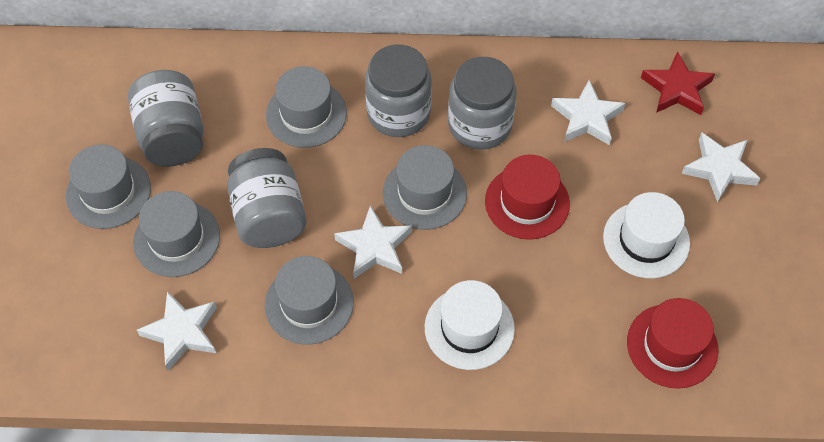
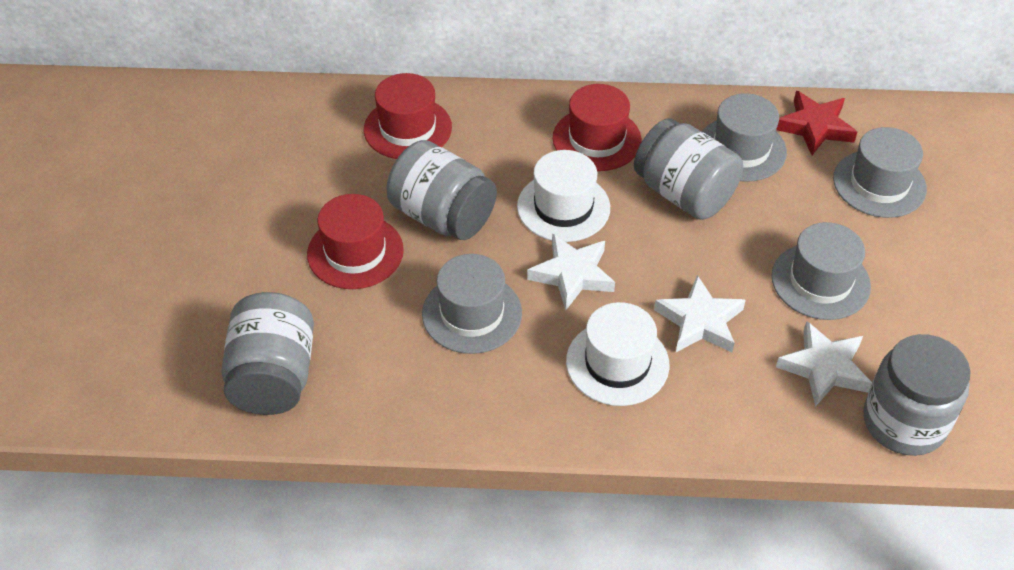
grey hat: [66,144,151,229] [133,191,220,277] [264,256,354,345] [266,66,347,148] [383,145,467,230] = 5 -> [422,254,522,354] [702,93,787,182] [771,222,871,320] [833,127,927,218] = 4
red hat: [485,155,570,240] [627,298,719,389] = 2 -> [307,194,404,289] [364,73,452,159] [552,84,642,171] = 3
white star: [137,291,217,371] [334,205,412,279] [551,80,626,145] [681,133,761,203] = 4 -> [527,234,615,310] [654,275,746,352] [776,321,872,407] = 3

